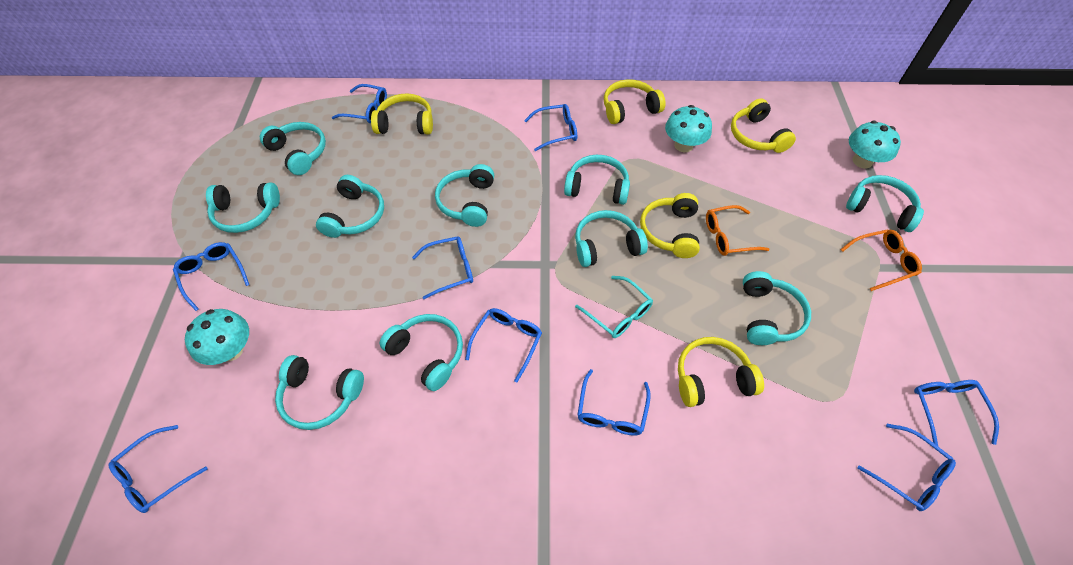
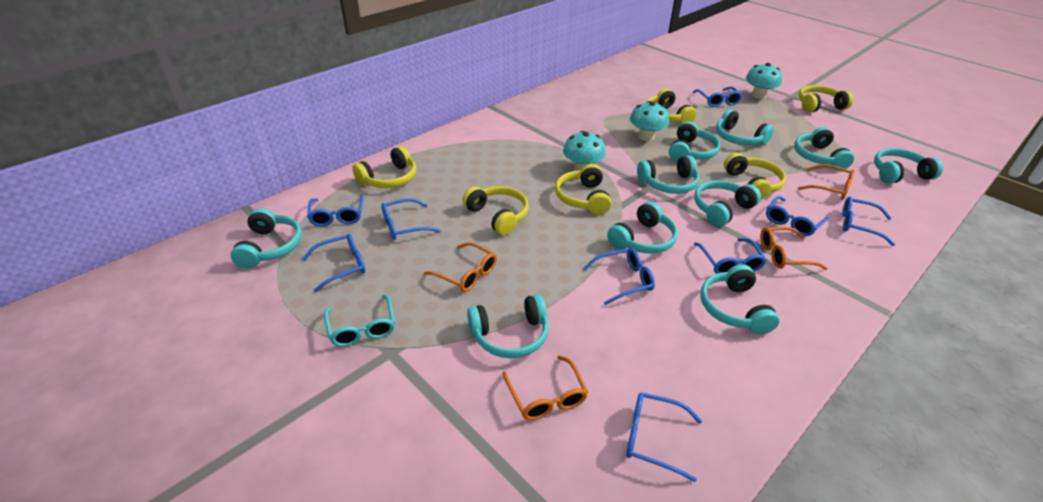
orange glasses: [706,205,770,256] [840,229,922,291] = 2 -> [424,242,497,292] [502,355,588,420] [760,227,828,270] [798,164,855,200] = 4
yellow headphones: [371,93,433,135] [604,79,666,124] [640,193,700,258] [678,337,764,407] [731,98,796,153] = 5 -> [352,146,416,188] [462,186,529,235] [555,164,611,215] [646,89,697,124] [724,153,786,199] [798,85,854,113] = 6

